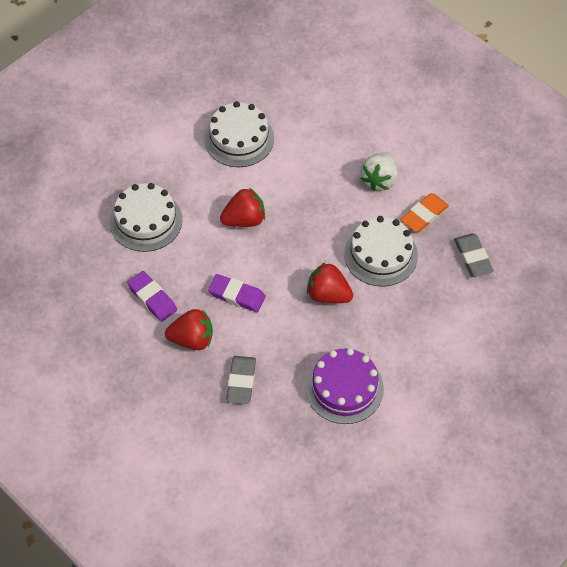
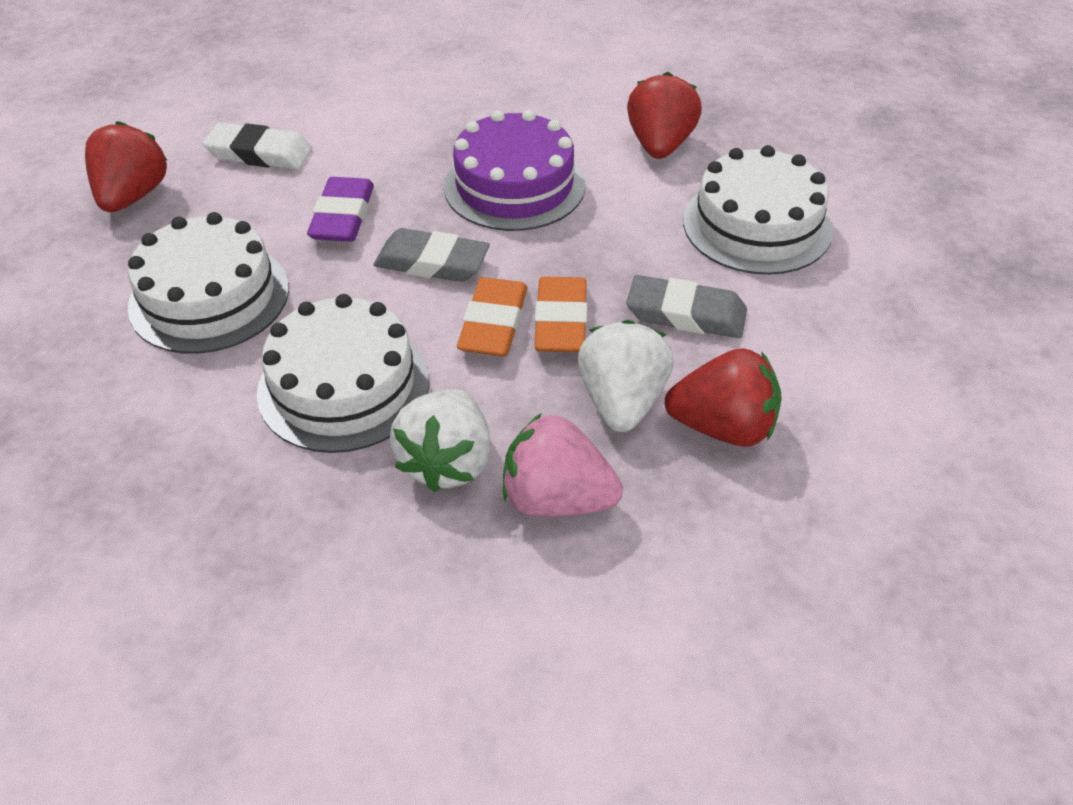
orange eraser: [400,193,449,232] = 1 -> [457,277,528,356] [534,276,587,353] = 2
pink strawberry: none = 0 -> [503,413,623,517] = 1
purple eraser: [127,271,177,322] [208,274,266,312] = 2 -> [307,177,374,242] = 1
white eraser: none = 0 -> [203,123,312,170] = 1
white strawberry: [360,152,398,191] = 1 -> [390,389,491,492] [578,320,674,432] = 2

